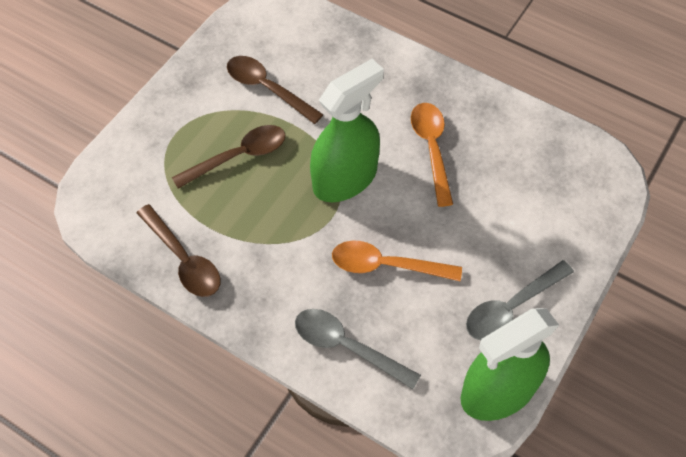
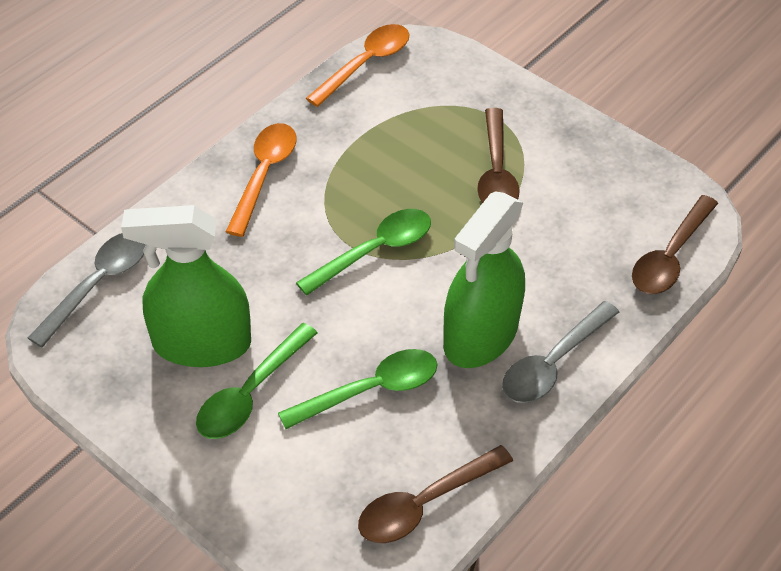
green spoon: none = 0 -> [196,323,318,439] [278,349,437,429] [296,209,431,295] = 3

